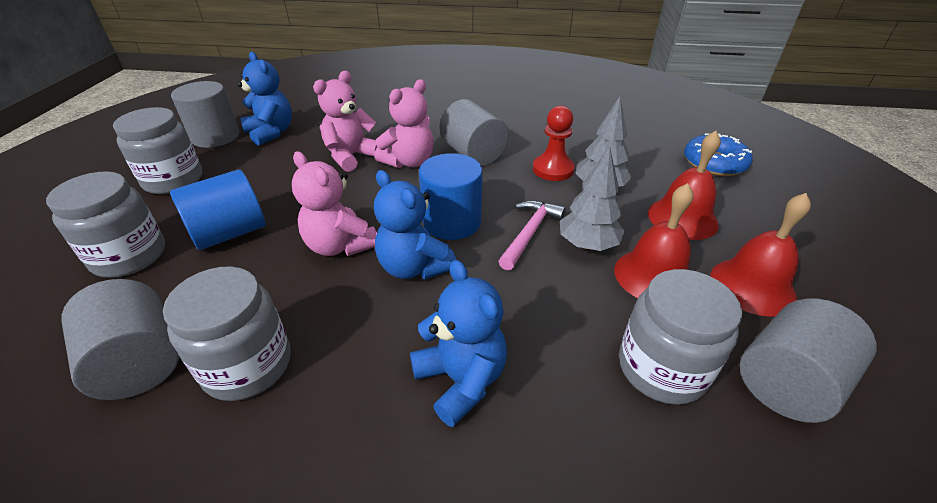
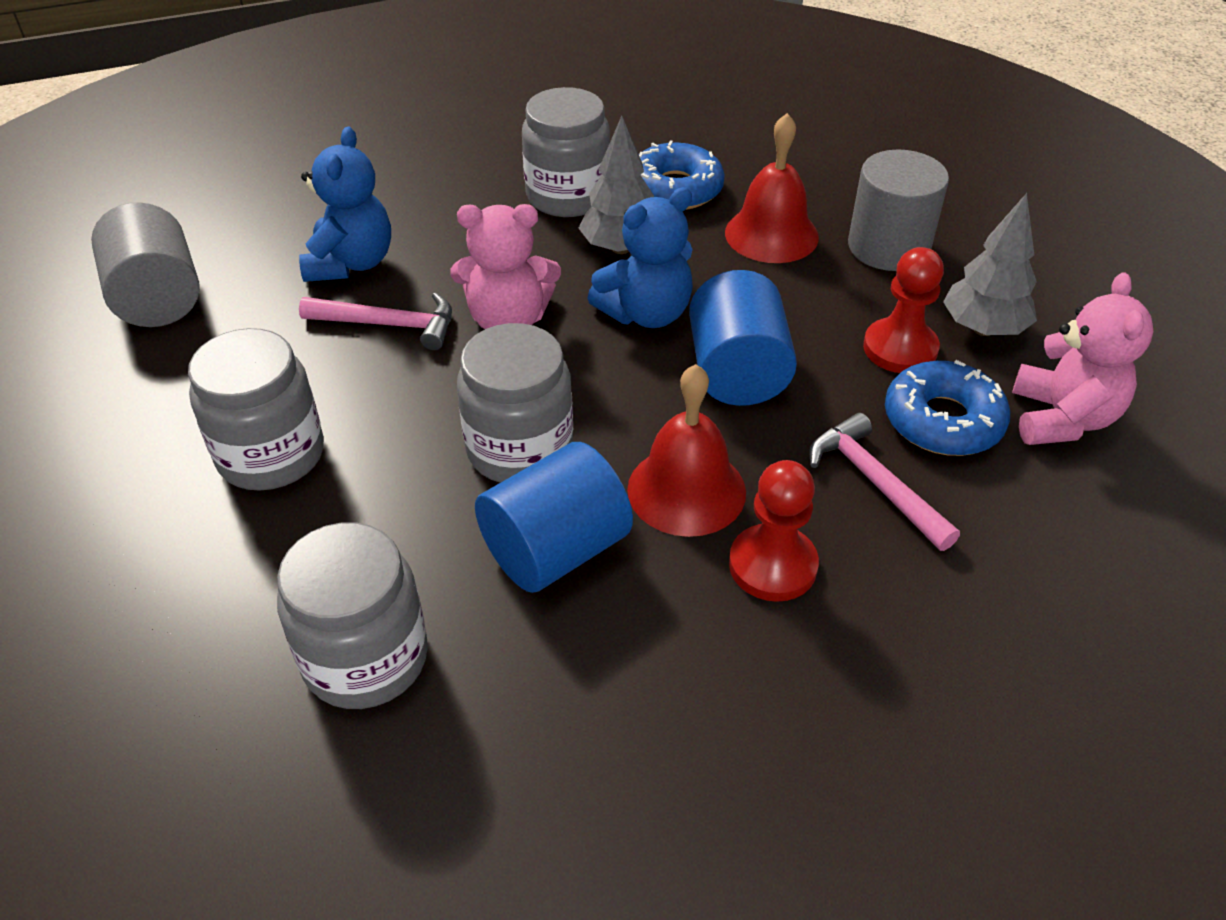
blue donut: [684,133,753,176] = 1 -> [639,141,725,210] [885,360,1010,456] = 2
blue teddy bear: [237,52,292,146] [374,170,456,280] [410,260,507,427] = 3 -> [299,127,391,282] [587,187,693,328] = 2
grey cylinder: [62,279,179,400] [171,81,239,148] [440,99,509,166] [740,298,877,423] = 4 -> [91,202,200,327] [848,149,949,271] = 2
pink hammer: [498,200,566,271] = 1 -> [299,293,452,350] [809,413,960,551] = 2
pink teddy bear: [292,151,377,256] [313,71,377,172] [375,80,434,168] = 3 -> [451,204,561,329] [1012,272,1153,445] = 2
red bell: [614,183,694,298] [648,131,721,240] [711,193,811,317] = 3 -> [627,364,746,537] [725,113,819,263] = 2
red pawn: [533,106,575,181] = 1 -> [729,460,819,602] [863,247,944,373] = 2

